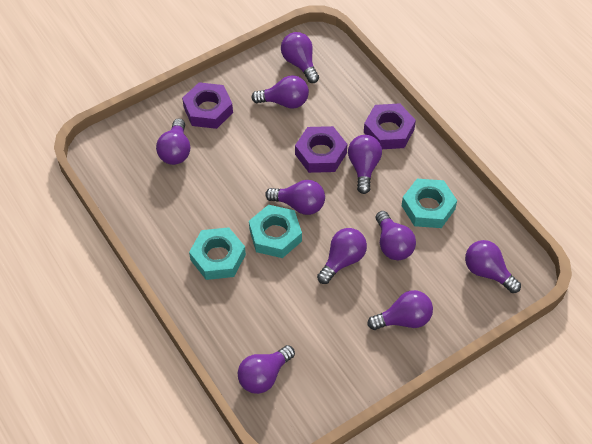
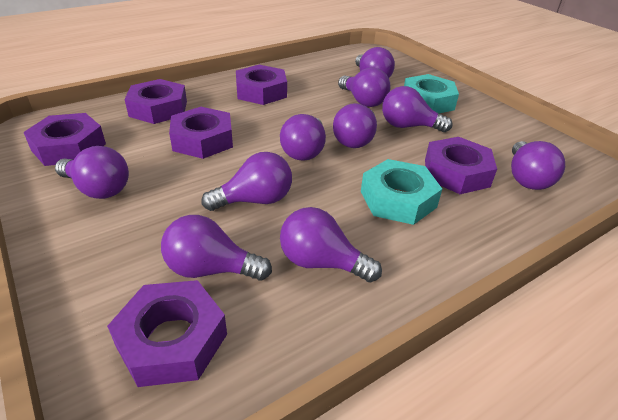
purple nut: [182,82,233,129] [295,126,347,173] [364,103,416,149] = 3 -> [23,113,106,166] [107,280,227,387] [124,79,187,124] [169,107,233,159] [236,65,287,105] [425,137,497,194] = 6
turquoise nut: [189,227,246,280] [249,205,302,258] [402,179,457,228] = 3 -> [361,159,442,225] [404,74,459,113] = 2

